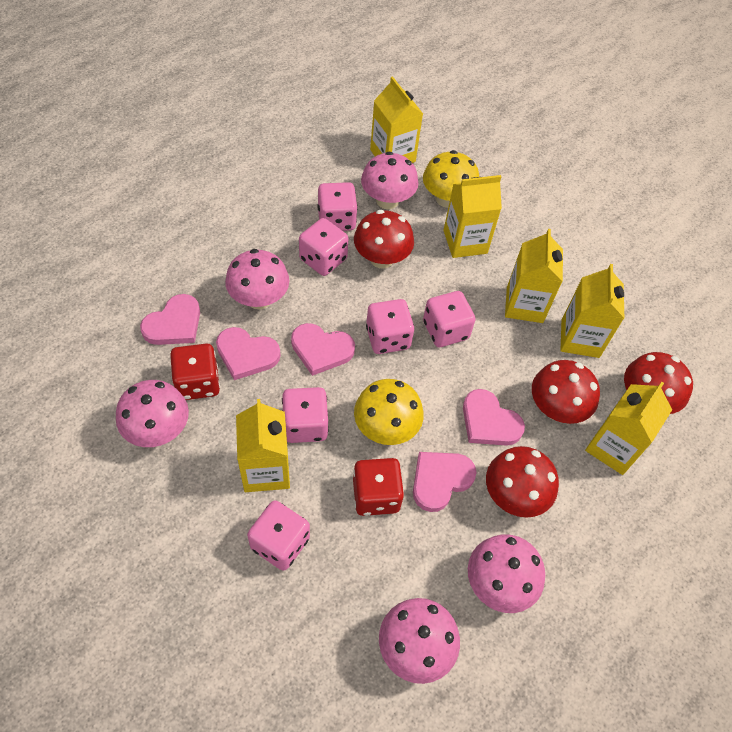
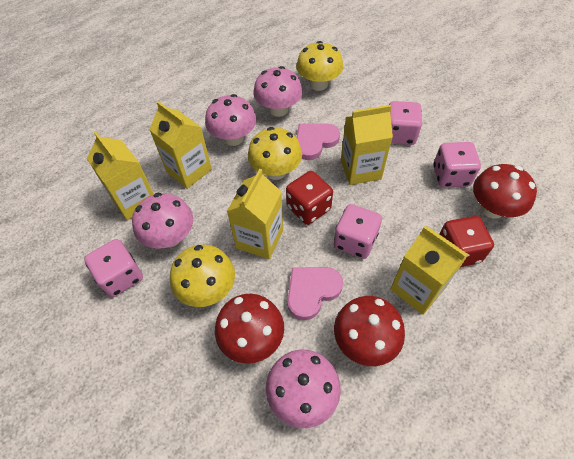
pink dice: [247,500,310,571] [282,387,328,443] [299,218,349,276] [317,182,358,231] [366,299,414,354] [423,291,476,347] = 6 -> [84,239,143,297] [334,204,382,259] [389,101,422,145] [433,142,481,187] = 4
pink heart: [140,294,200,345] [216,327,281,380] [291,323,355,376] [413,452,477,512] [463,389,525,446] = 5 -> [287,267,343,320] [296,123,340,160] = 2
pink mushroom: [116,380,189,447] [225,249,289,310] [361,152,419,209] [379,598,460,684] [468,534,545,613] = 5 -> [132,193,193,249] [205,94,257,146] [253,66,302,117] [266,350,341,428] = 4
red mushroom: [354,210,414,268] [486,446,559,518] [532,360,600,424] [624,352,693,414] = 4 -> [215,294,284,364] [334,296,405,366] [473,164,537,219] = 3
yellow carton: [236,399,290,492] [370,76,423,163] [443,175,502,258] [505,229,563,323] [561,264,624,358] [585,382,672,475] = 6 -> [87,131,154,220] [149,101,212,189] [227,169,283,259] [341,105,393,185] [390,226,469,315] = 5
yellow mushroom: [354,379,424,445] [423,150,479,208] = 2 -> [170,245,235,307] [248,127,302,180] [296,41,343,91] = 3

